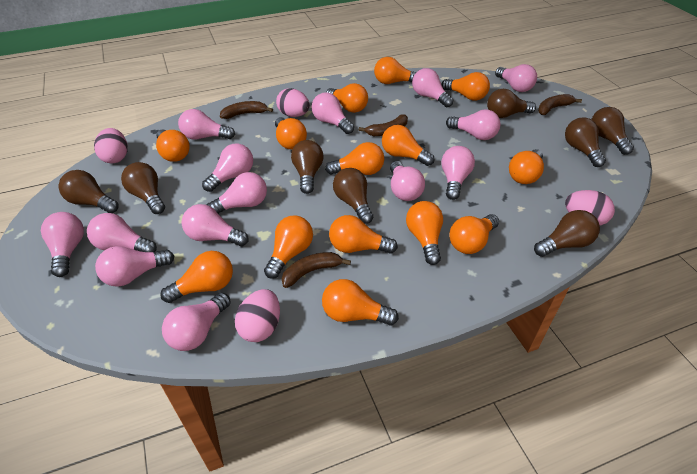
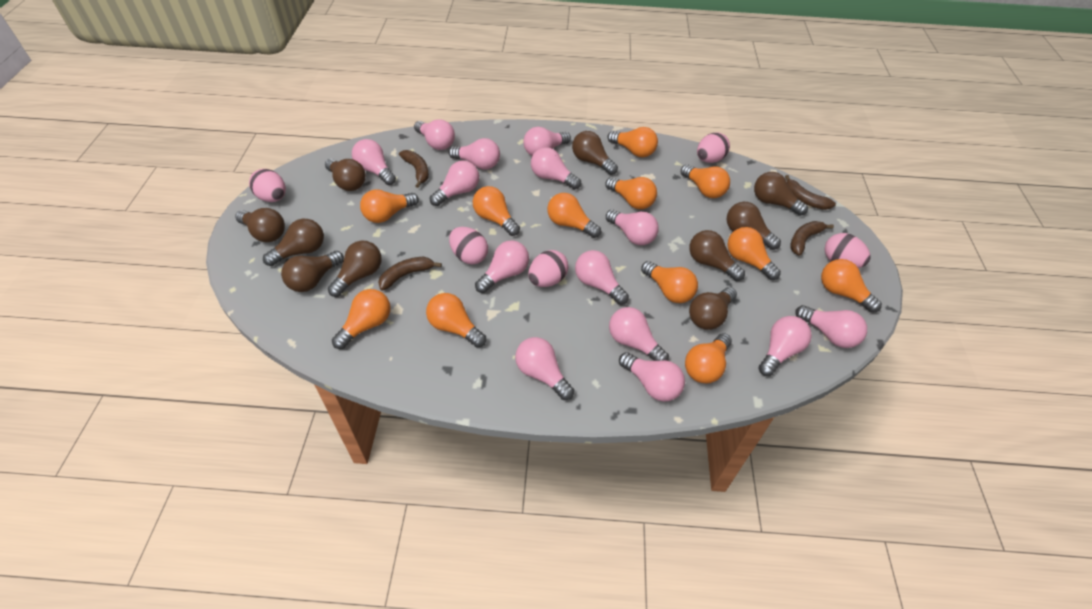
brown light bulb: [59,170,119,213] [121,162,165,214] [291,140,324,194] [333,168,373,224] [487,89,536,118] [534,210,600,257] [565,117,606,167] [591,107,634,155] = 8 -> [235,208,285,242] [263,219,324,266] [281,251,344,292] [325,158,366,191] [328,240,382,297] [572,131,618,175] [689,230,745,281] [689,287,737,330] [727,202,781,250] [754,172,808,216] = 10
orange light bulb: [156,129,190,162] [160,251,233,303] [264,216,313,279] [275,117,307,149] [322,279,399,325] [325,142,384,175] [326,83,368,113] [329,215,398,254] [374,57,416,84] [382,125,435,166] [406,201,443,265] [441,72,490,101] [450,214,499,254] [509,149,544,184] = 14 -> [332,289,391,349] [360,189,419,223] [426,293,486,347] [473,186,520,236] [547,193,601,238] [605,177,657,209] [607,127,658,157] [641,261,698,303] [681,164,730,198] [685,333,732,384] [727,227,781,280] [821,259,882,313] = 12
pink egg: [94,128,128,163] [235,289,280,342] [276,88,310,117] [565,190,615,226] = 4 -> [249,169,286,202] [449,227,488,264] [528,250,568,287] [697,132,730,163] [825,233,870,268] = 5

